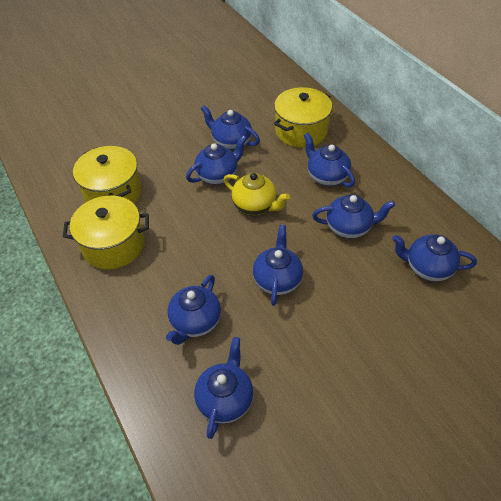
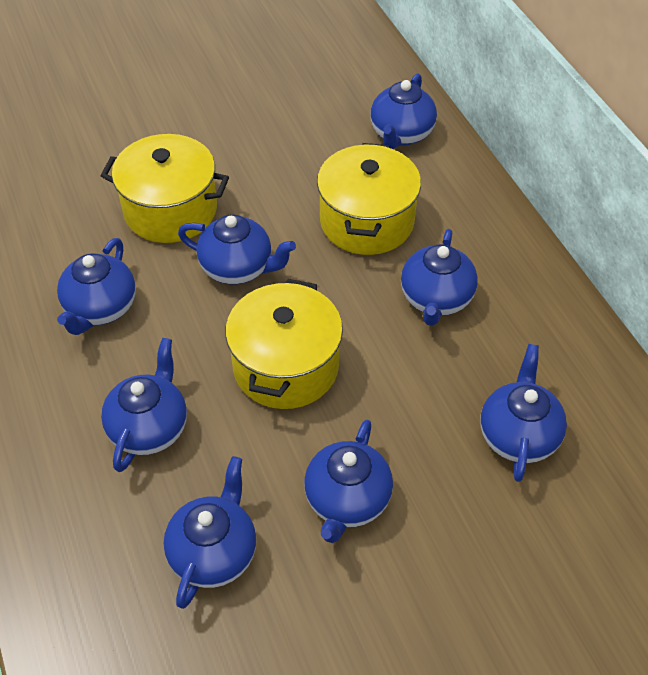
yellow teapot: [223,173,290,215] = 1 -> none = 0

